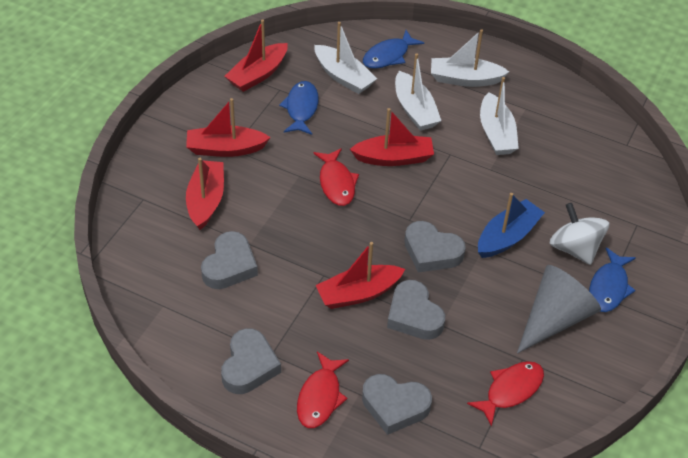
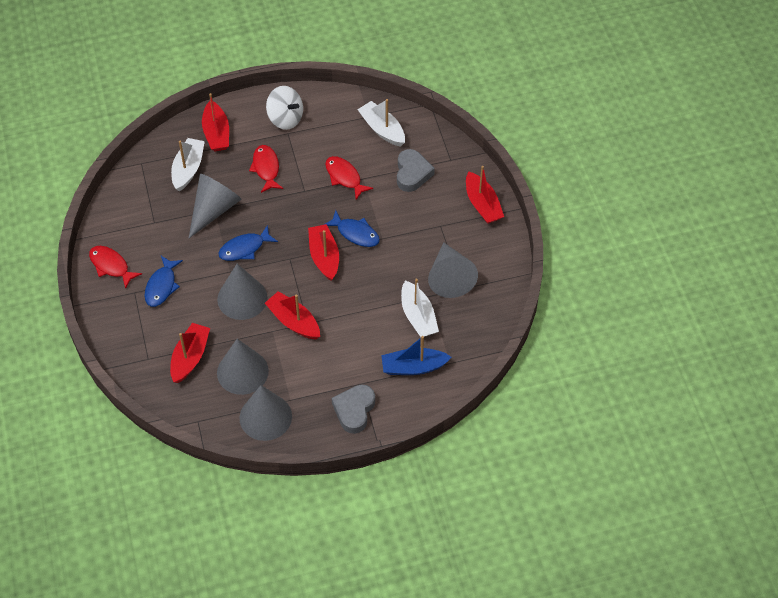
grey cone: [517,265,601,354] = 1 -> [189,174,242,238] [217,264,267,320] [217,339,269,395] [240,385,292,441] [428,242,478,298] = 5
grey heart: [201,231,258,289] [221,328,281,394] [362,374,432,435] [387,280,445,340] [405,221,466,272] = 5 -> [332,385,375,434] [397,149,435,192] = 2
white boat: [314,22,377,94] [395,53,441,131] [431,29,509,87] [480,77,519,155] = 4 -> [171,138,205,191] [358,99,405,147] [401,279,439,337] = 3

